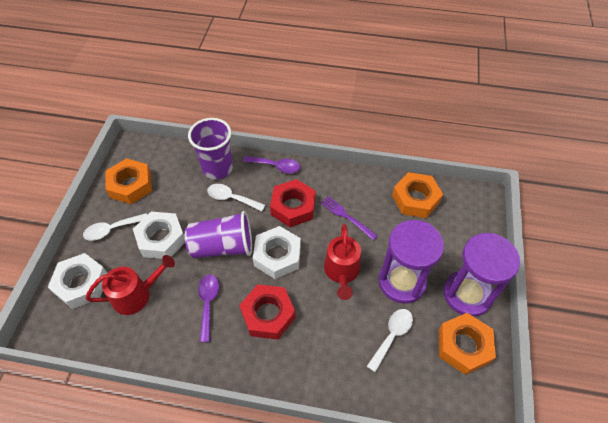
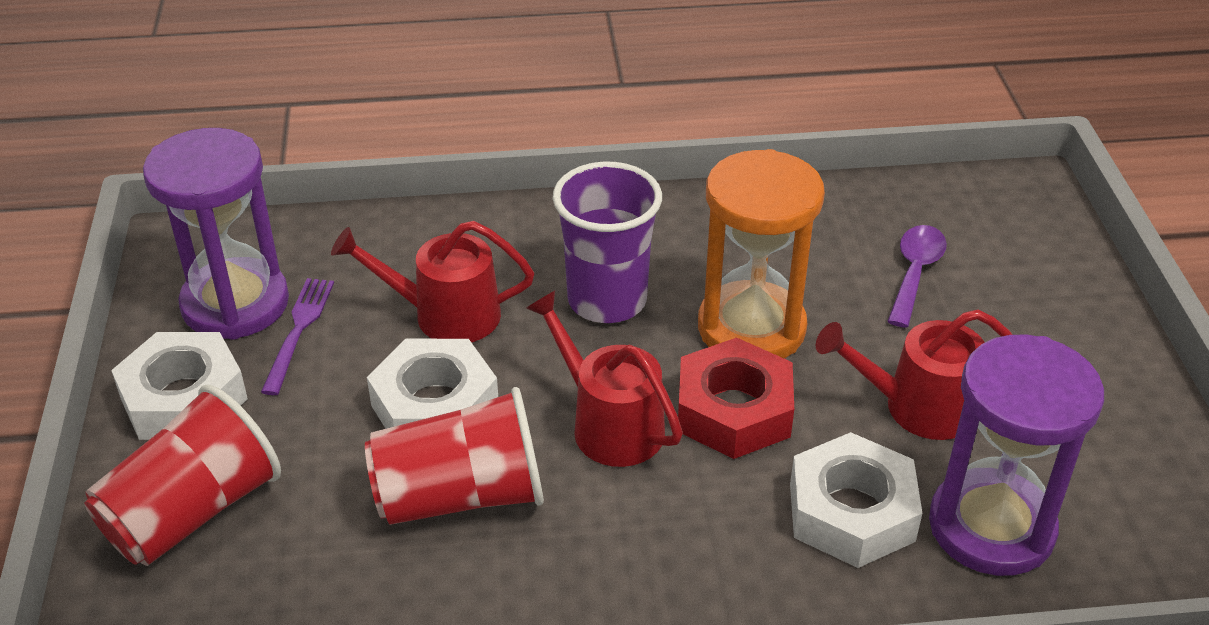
orange hourglass: none = 0 -> [698,149,825,359] = 1
orange nut: [105,158,152,204] [392,172,443,218] [439,313,496,375] = 3 -> none = 0
purple cup: [185,211,252,258] [188,118,233,180] = 2 -> [553,162,662,323] = 1
purple spoon: [198,275,219,342] [243,156,300,173] = 2 -> [887,225,947,328] = 1
red cup: none = 0 -> [84,385,281,566] [365,387,544,525] = 2
red nut: [240,284,296,339] [270,179,316,227] = 2 -> [678,338,794,459] = 1
red watering can: [86,255,175,315] [324,224,361,300] = 2 -> [331,221,534,342] [526,291,683,467] [816,309,1013,440] = 3
white spoon: [83,213,147,241] [207,184,265,211] [367,309,413,372] = 3 -> none = 0

